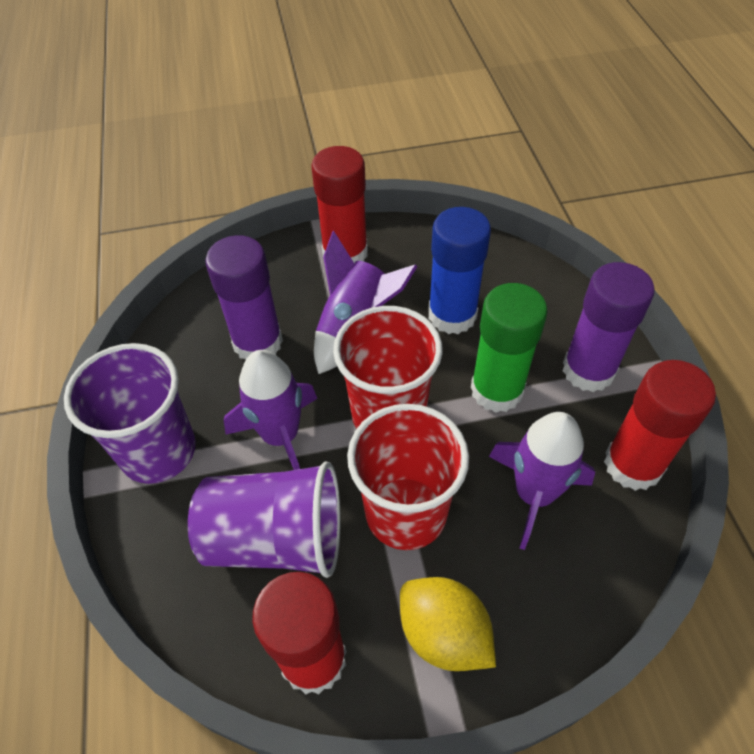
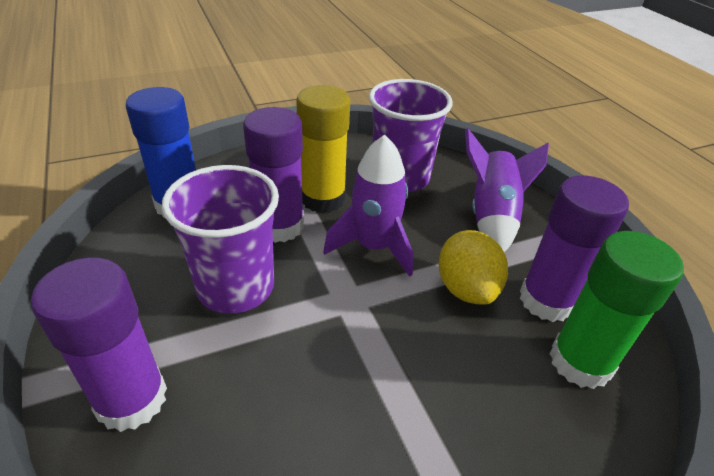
purple glue stick: [205,235,283,360] [563,262,655,392] = 2 -> [31,257,167,432] [243,107,304,243] [520,176,629,322] = 3
purple rocket: [224,350,317,470] [314,231,417,374] [489,412,595,550] = 3 -> [323,135,413,277] [465,128,549,252] = 2
red cup: [333,306,443,429] [347,404,469,550] = 2 -> none = 0
red glue stick: [252,572,346,695] [311,146,368,263] [604,360,716,491] = 3 -> none = 0
yellow glue stick: none = 0 -> [296,85,350,213] = 1

